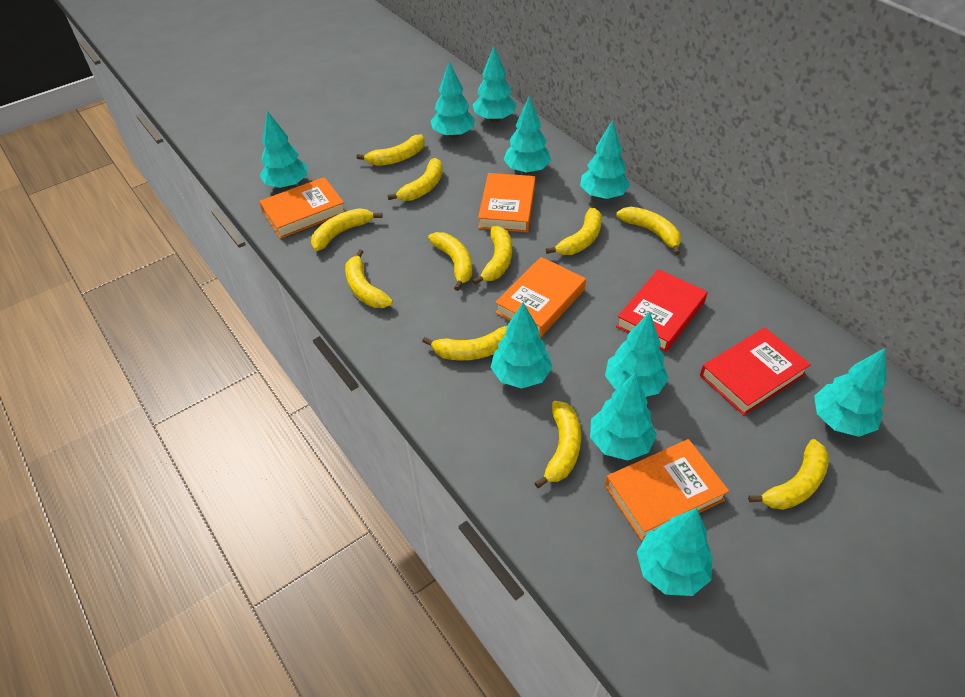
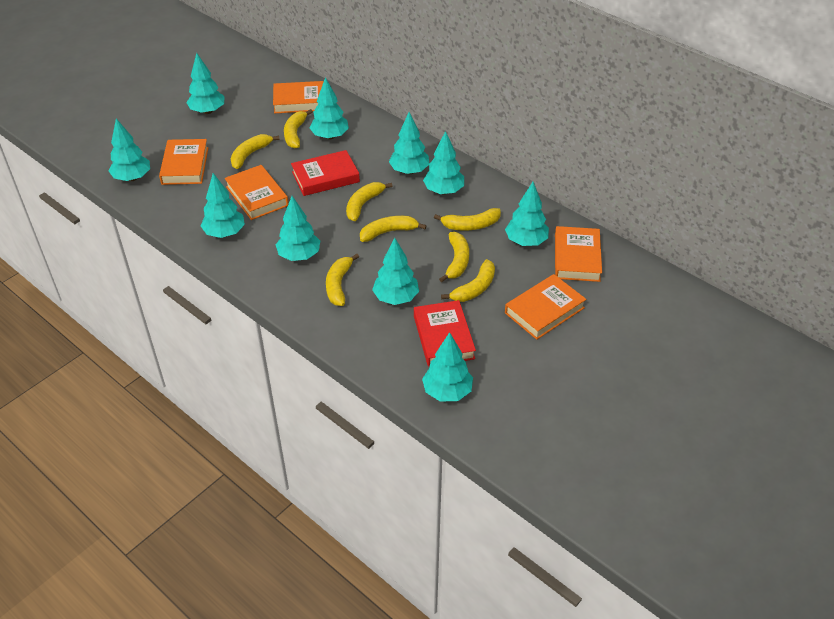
orange book: [259,177,346,239] [478,173,536,232] [495,257,586,337] [605,439,729,541] = 4 -> [159,139,208,185] [225,165,289,220] [273,81,324,113] [505,274,586,340] [555,226,602,282] = 5
yellow banana: [311,208,383,251] [345,249,393,308] [356,135,425,166] [388,158,443,201] [422,326,507,360] [428,232,472,291] [472,226,512,285] [535,401,581,488] [546,208,602,255] [616,207,681,255] [748,439,829,510] = 11 -> [231,134,280,169] [284,109,313,148] [326,254,359,306] [346,182,393,221] [360,216,426,242] [434,208,501,231] [439,232,469,282] [441,259,495,302] = 8

